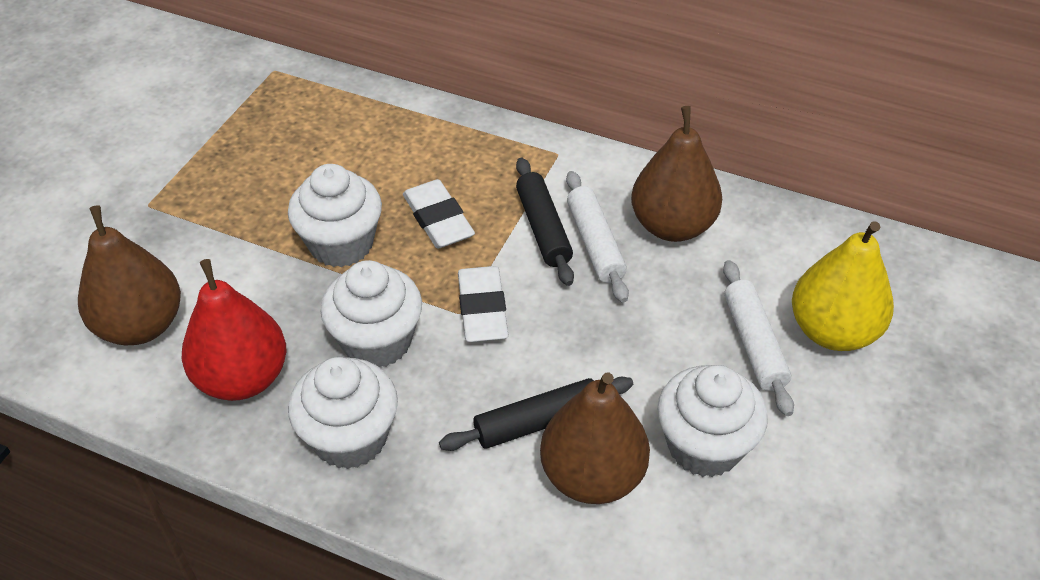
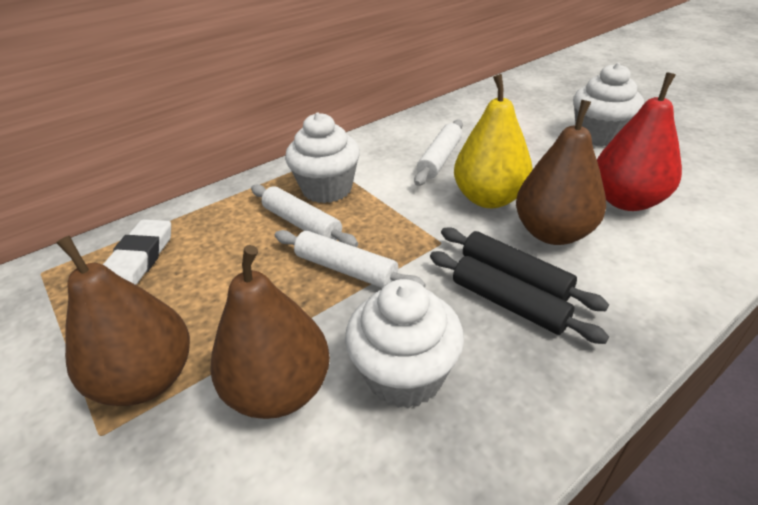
white cupcake: [288,164,382,267] [288,357,398,469] [320,260,422,367] [657,365,768,477] = 4 -> [285,112,360,203] [345,279,464,408] [573,63,644,146] = 3
white eraser: [403,179,475,248] [458,266,508,342] = 2 -> [103,219,171,285] = 1
white rolling pin: [566,171,629,303] [723,260,794,416] = 2 -> [251,184,358,247] [275,230,426,288] [414,120,463,186] = 3

